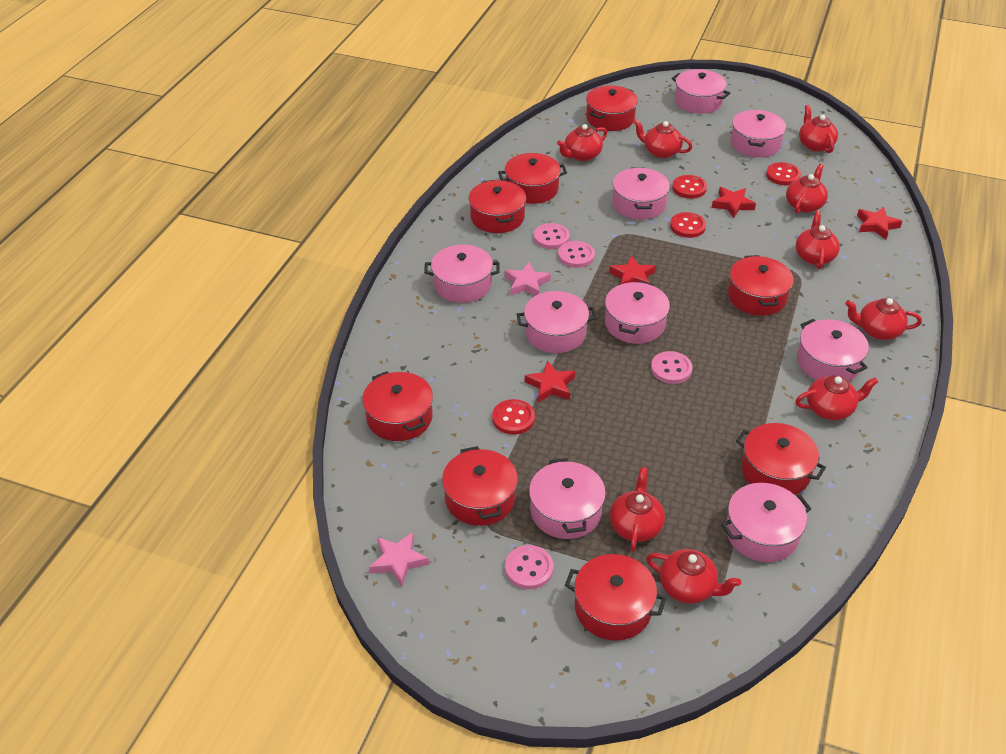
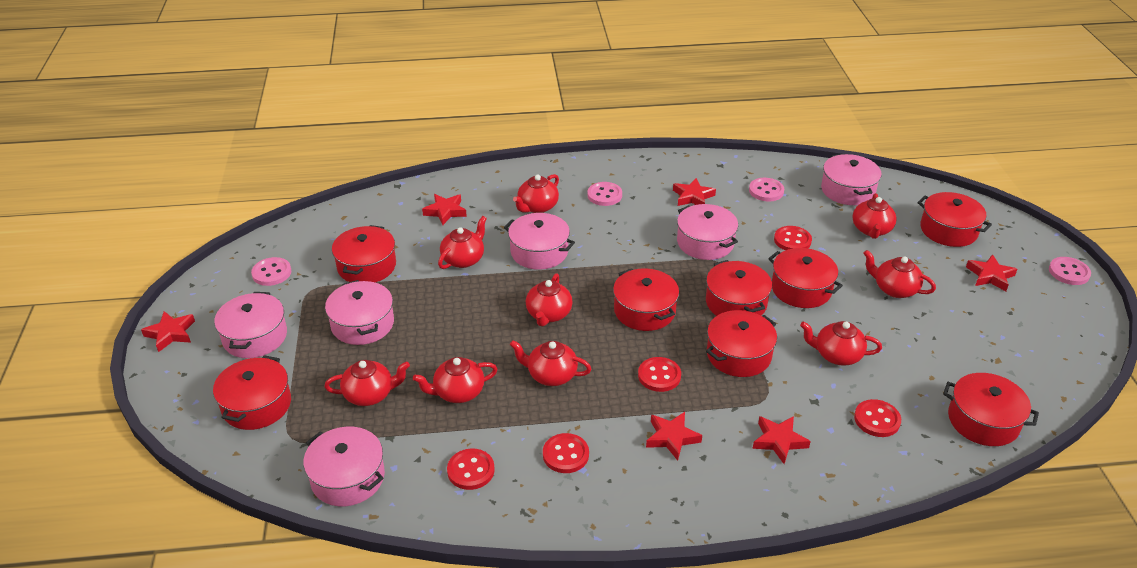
pink pot: [424,245,500,303] [517,291,596,353] [529,458,606,539] [605,281,670,344] [612,167,670,220] [671,69,730,114] [721,483,811,562] [731,110,786,157] [797,319,869,382] = 9 -> [214,292,287,358] [303,427,385,506] [325,280,394,345] [504,213,575,270] [677,204,738,260] [821,154,882,205] = 6
pink star: [369,532,429,586] [505,262,551,296] = 2 -> none = 0
red button: [492,399,535,435] [670,212,706,238] [672,175,707,199] [766,162,801,185] = 4 -> [447,449,495,490] [543,433,589,473] [638,357,681,392] [774,226,812,250] [854,399,901,437] = 5
red star: [525,360,575,403] [609,255,656,284] [712,187,756,218] [857,207,902,239] = 4 -> [141,311,195,352] [422,194,467,225] [646,412,702,461] [673,178,716,206] [753,416,811,464] [966,254,1017,291] = 6

